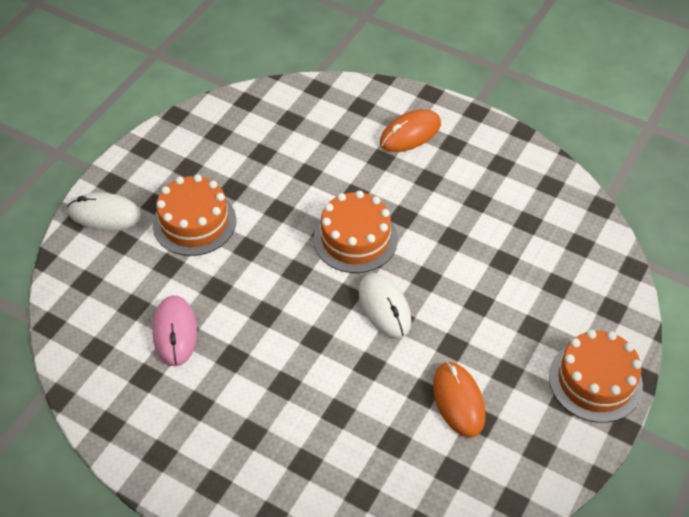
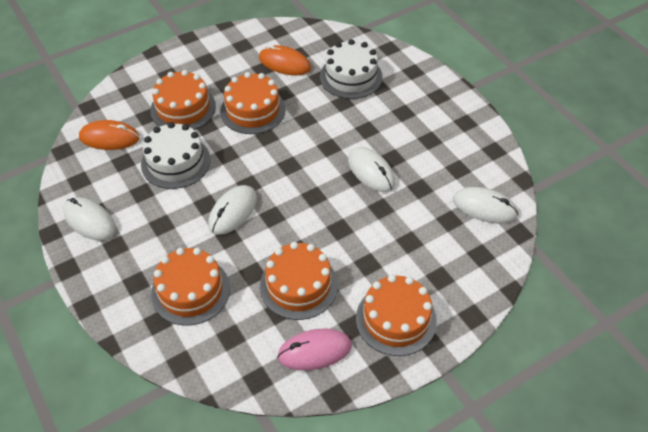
orange cake: [153,174,236,256] [314,190,398,273] [549,330,643,423] = 3 -> [150,70,216,130] [151,248,230,326] [220,72,286,134] [260,242,338,320] [356,274,437,356] = 5
white cake: none = 0 -> [141,122,211,189] [320,39,383,99] = 2
white mouse: [68,192,142,231] [359,273,412,338] = 2 -> [63,197,116,241] [208,185,257,235] [348,147,395,192] [453,187,519,223] = 4

